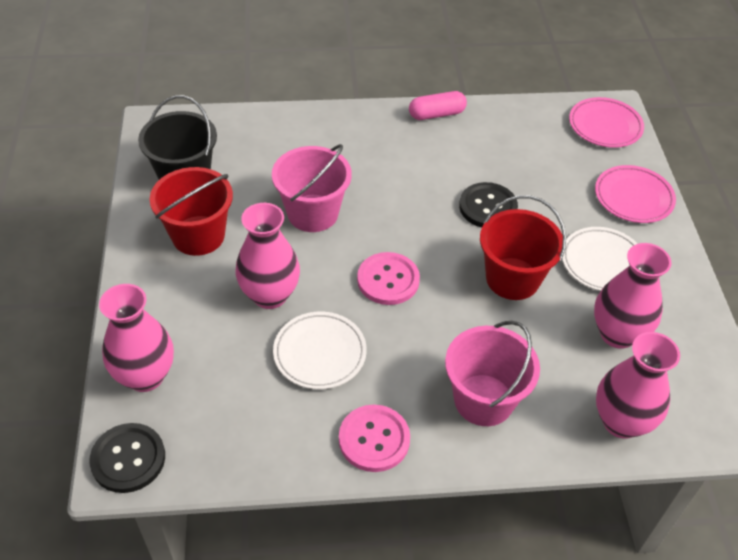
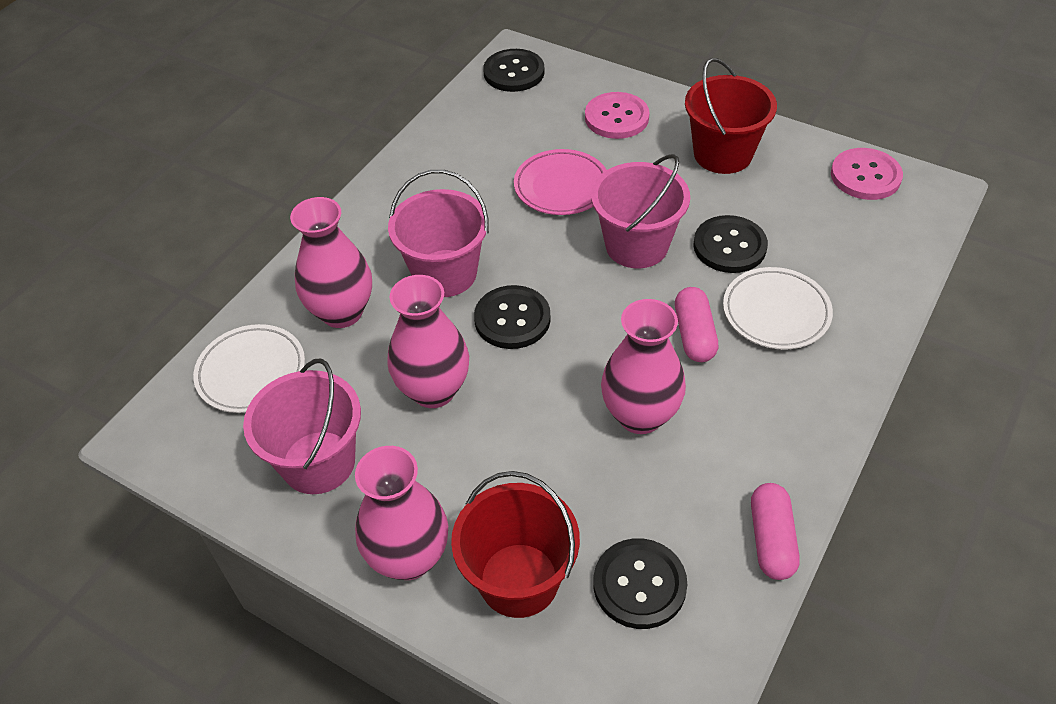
black bucket: [138,95,217,180] = 1 -> none = 0
black button: [89,423,165,493] [459,182,518,228] = 2 -> [474,285,551,349] [483,49,545,92] [593,538,687,629] [693,215,768,273] = 4
pink bucket: [272,144,352,232] [445,321,540,426] = 2 -> [243,358,361,494] [388,170,489,297] [591,154,690,268] = 3
pink capsule: [409,91,467,120] = 1 -> [675,287,718,362] [751,483,800,580] = 2
pink plate: [569,97,644,148] [595,165,676,223] = 2 -> [514,149,607,215] = 1

